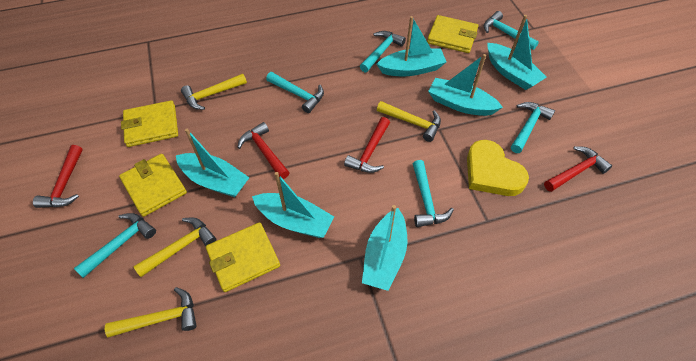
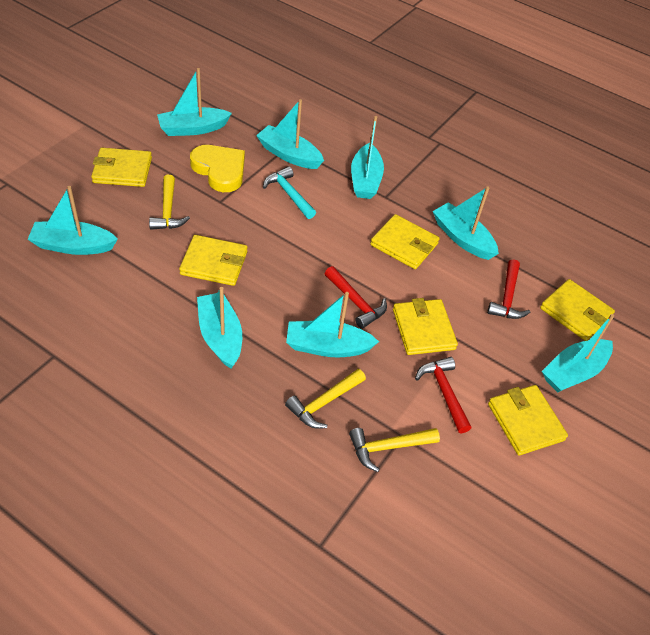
red hammer: [33,145,83,208] [237,122,290,179] [344,117,390,173] [544,146,612,192] = 4 -> [324,266,387,329] [415,357,471,434] [487,259,530,319] = 3
turquoise boat: [176,129,249,197] [252,172,334,238] [362,205,407,291] [377,16,446,76] [428,54,503,116] [487,15,546,90] = 6 -> [28,186,118,255] [157,68,232,136] [197,287,242,369] [256,99,324,169] [286,292,379,357] [351,116,384,199] [433,187,499,260] [542,314,614,392] = 8
turquoise hammer: [74,213,156,278] [266,72,324,113] [360,31,406,72] [413,160,454,227] [484,11,539,50] [511,102,555,153] = 6 -> [263,166,316,219] = 1
yellow hammer: [105,287,197,337] [133,218,216,277] [181,73,247,110] [377,101,441,142] = 4 -> [149,175,190,230] [285,369,366,429] [349,428,440,472] = 3
yellow wallet: [119,154,187,217] [121,100,178,147] [206,222,280,292] [427,15,478,53] = 4 -> [91,148,152,187] [179,235,247,286] [370,214,440,269] [393,298,458,355] [488,385,568,456] [540,279,615,341] = 6

